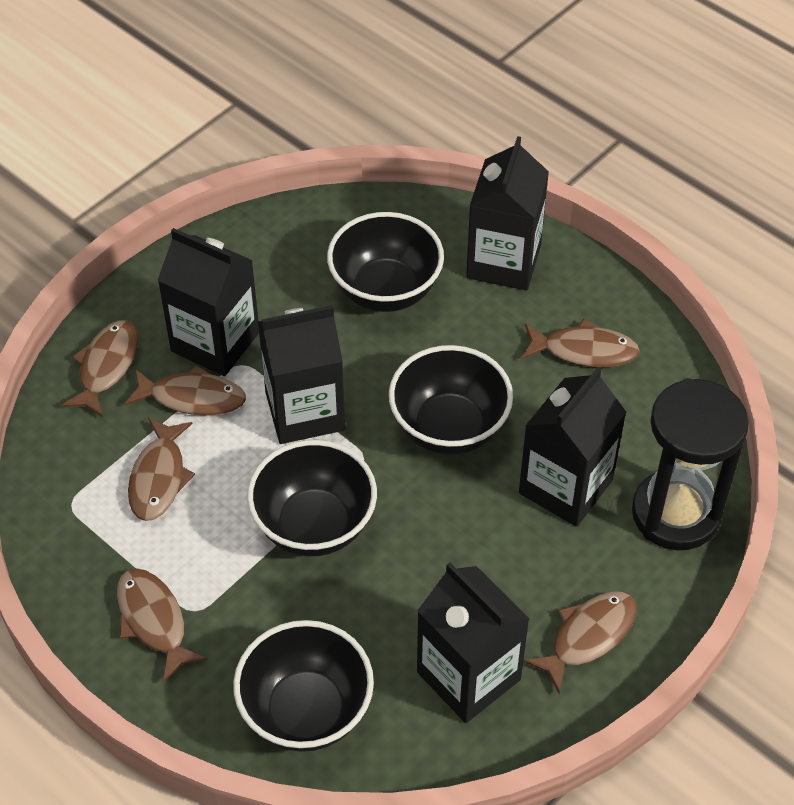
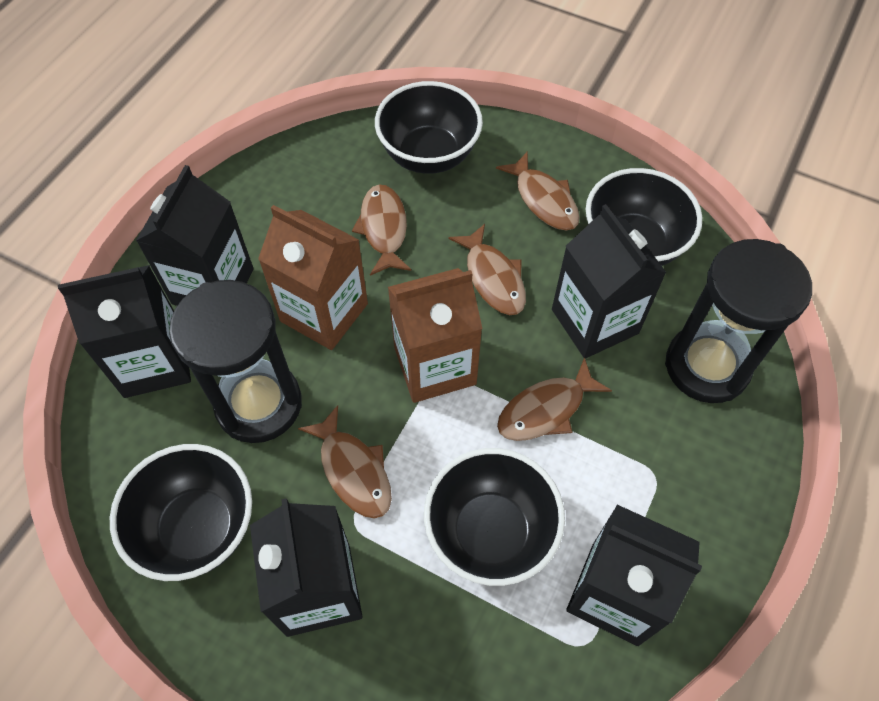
black hourglass: [632,378,749,550] = 1 -> [169,280,302,443] [665,239,812,403] = 2
brown carton: none = 0 -> [258,205,368,350] [388,268,483,403] = 2
brown fish: [61,320,138,417] [117,568,208,682] [125,365,246,416] [128,418,195,521] [521,319,640,367] [523,591,637,694] = 6 -> [298,405,392,519] [352,184,411,276] [449,224,526,315] [496,152,580,230] [497,357,612,441] = 5

